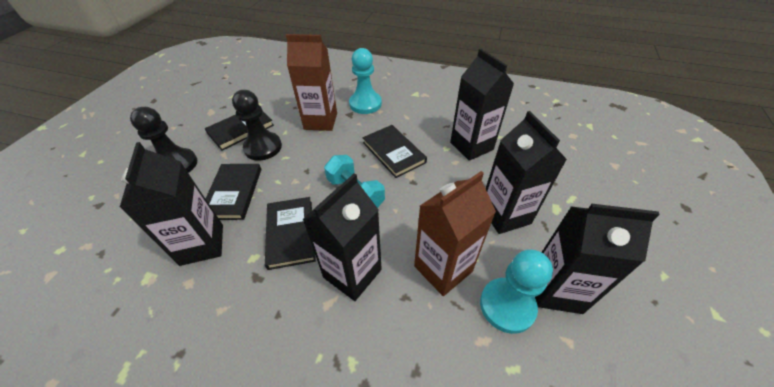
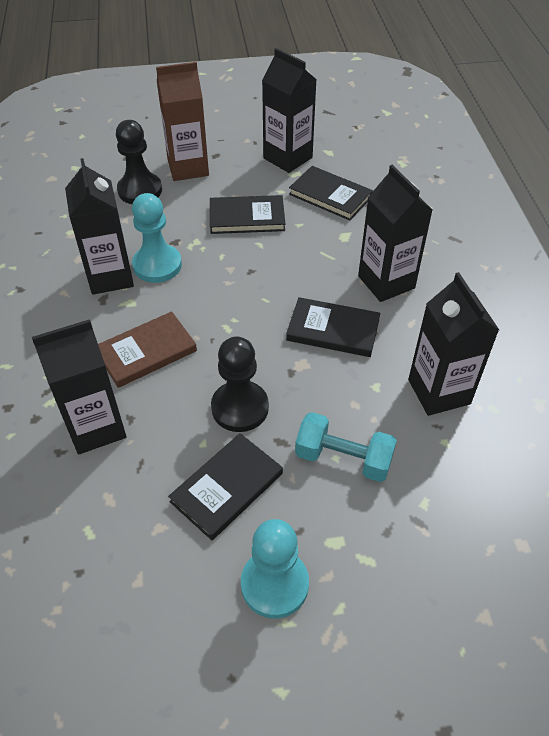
brown book: none = 0 -> [98,311,197,388] = 1
brown carton: [286,34,337,131] [414,171,496,296] = 2 -> [156,62,209,181] = 1

